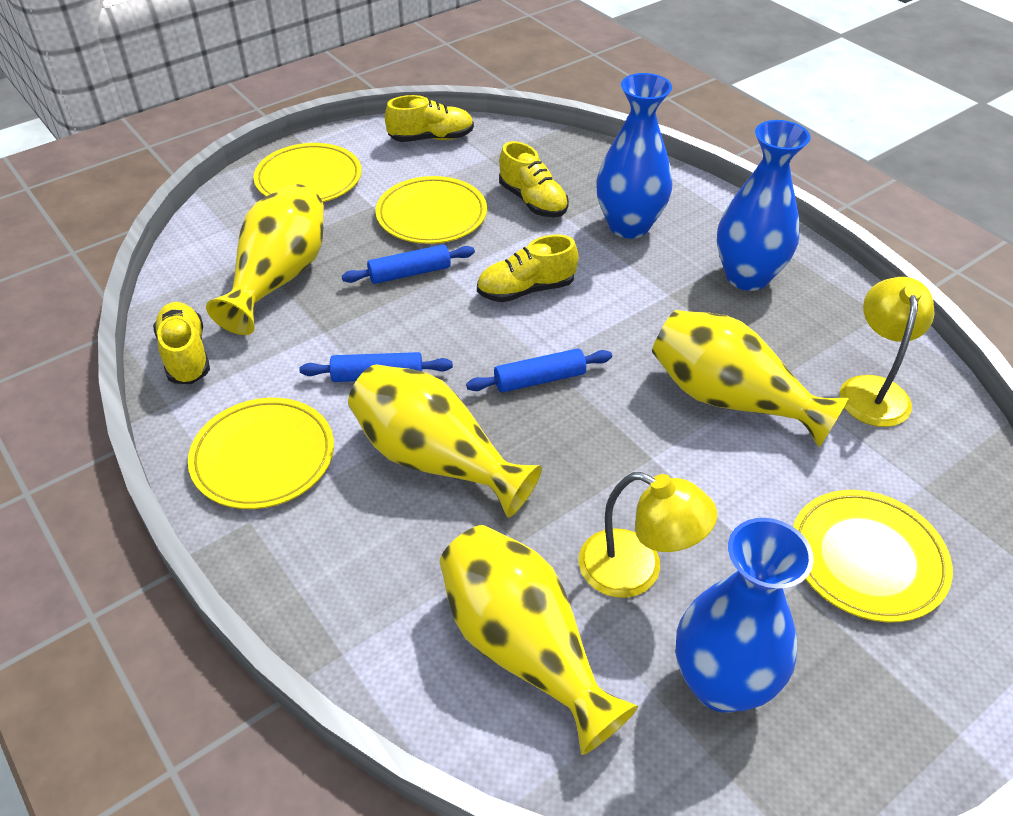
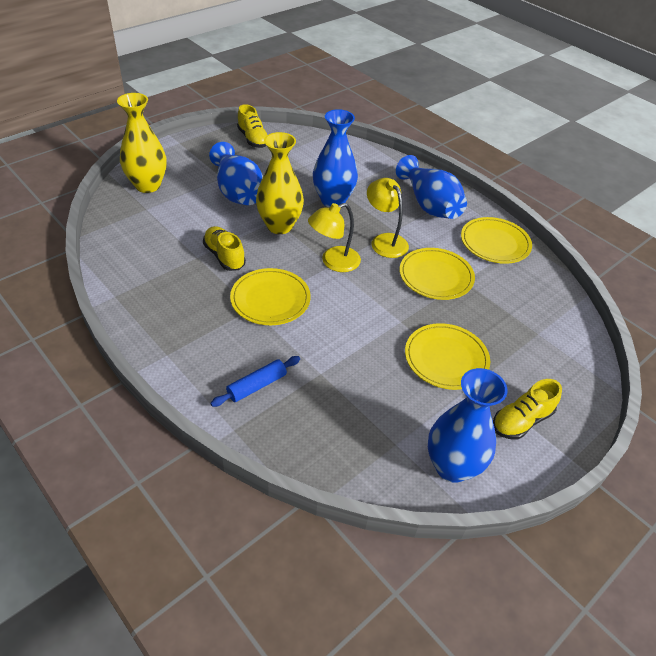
blue rolling pin: [299,352,453,382] [342,244,475,284] [466,348,612,393] = 3 -> [210,356,300,407] = 1
blue vase: [596,73,672,239] [675,518,814,713] [717,120,811,291] = 3 -> [209,142,263,205] [313,109,358,208] [396,155,467,219] [428,368,507,483] = 4
yellow shoe: [153,302,210,384] [385,95,474,142] [477,235,579,302] [499,141,569,217] = 4 -> [203,226,246,271] [237,104,267,148] [493,379,562,440] = 3
yellow vase: [206,184,324,335] [348,365,542,518] [440,525,638,755] [652,310,849,447] = 4 -> [117,93,167,193] [256,132,304,234] = 2

